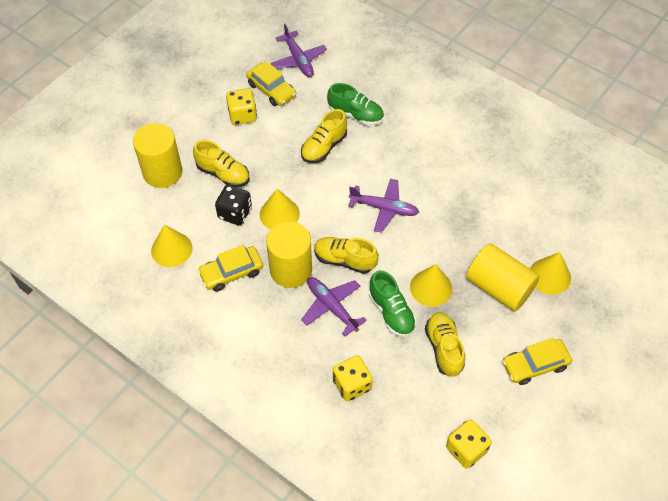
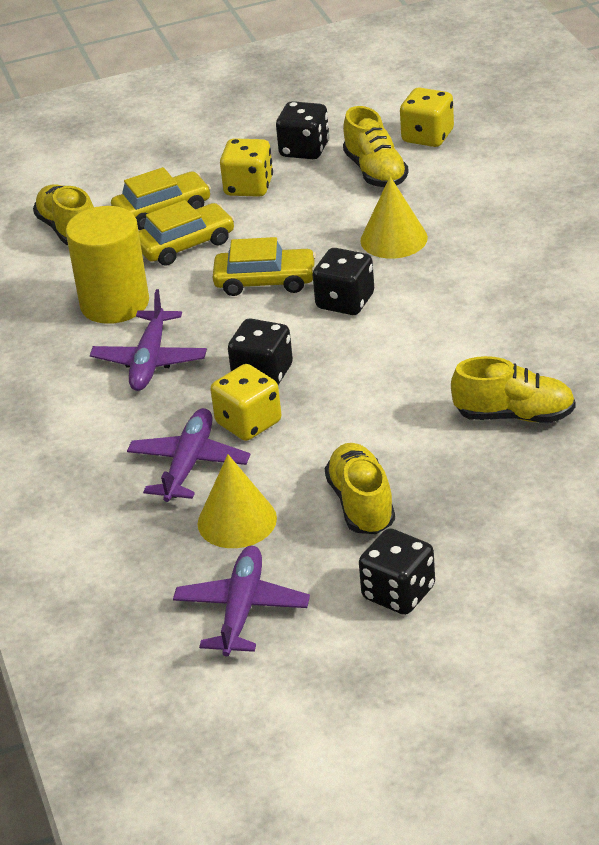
black dice: [215,185,252,226] = 1 -> [228,318,293,385] [276,101,329,159] [313,248,374,315] [359,528,435,615] = 4
green shoe: [327,83,384,126] [369,270,416,337] = 2 -> none = 0
yellow cone: [151,225,192,267] [260,189,300,230] [410,264,452,307] [530,252,571,295] = 4 -> [198,454,277,548] [360,176,428,259] = 2
yellow cylinder: [133,123,182,188] [266,221,312,288] [466,243,540,311] = 3 -> [66,206,149,324] = 1

